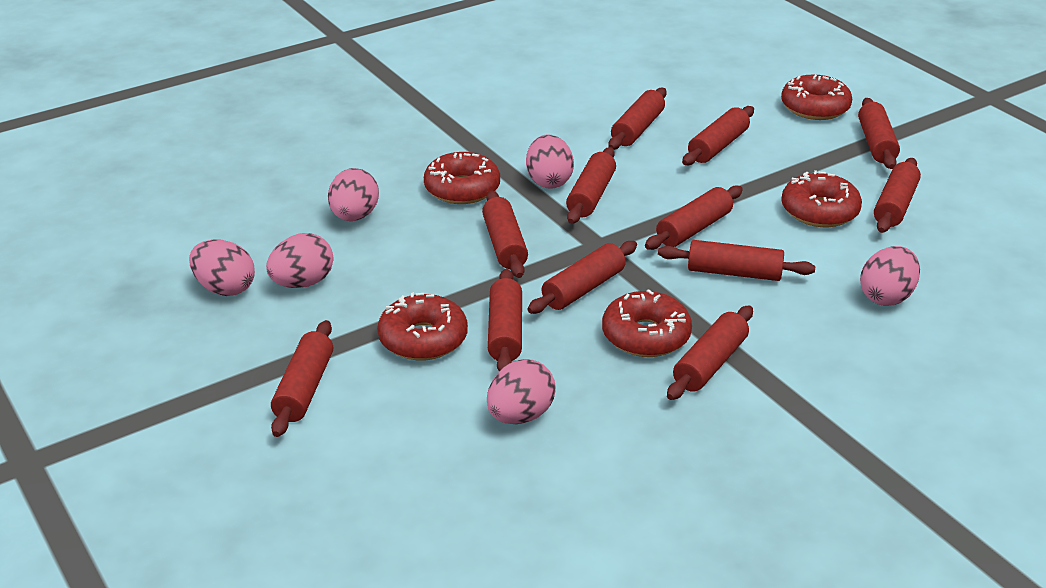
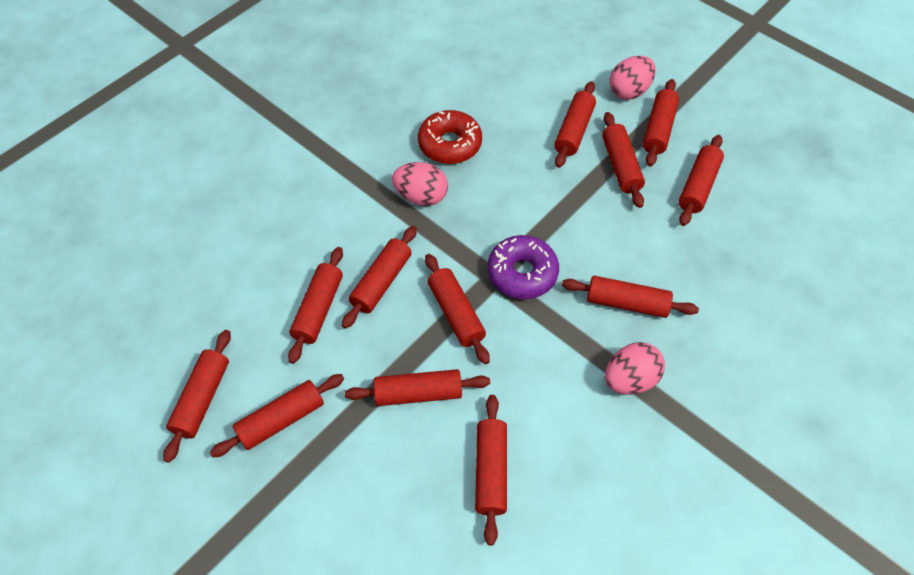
pink egg: [189,239,255,296] [266,233,333,288] [328,168,379,221] [487,359,556,424] [526,134,574,189] [860,246,920,306] = 6 -> [392,162,448,206] [605,342,665,395] [609,56,656,100] = 3
purple donut: none = 0 -> [487,235,559,299] = 1
red donut: [377,292,468,361] [424,152,500,204] [602,289,692,357] [781,75,852,120] [781,170,862,227] = 5 -> [418,110,482,164] = 1

